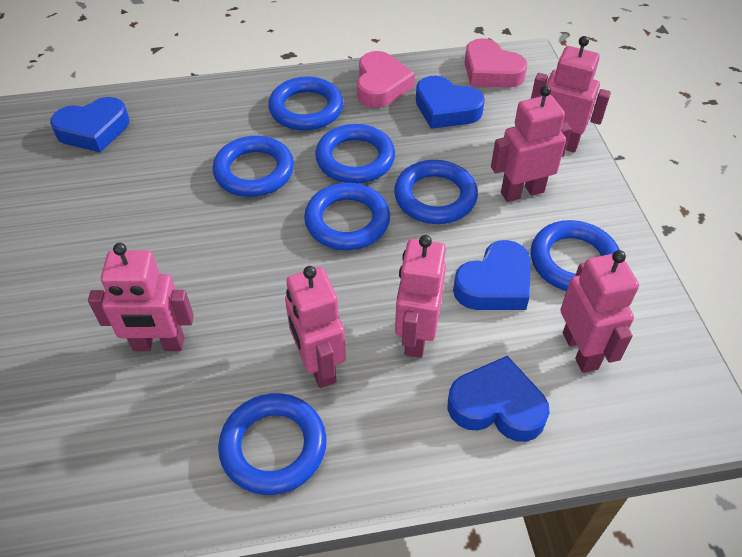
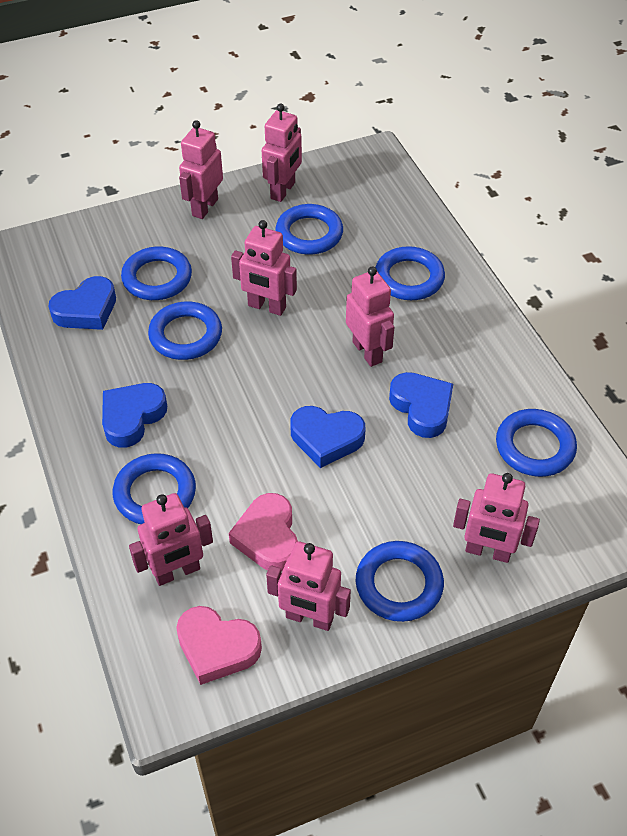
pink robot: [88,243,194,351] [285,266,346,388] [395,235,446,358] [491,85,571,202] [531,36,611,153] [560,250,639,373] = 6 -> [129,493,213,586] [179,120,223,219] [231,220,297,316] [262,104,302,202] [266,541,351,631] [346,267,394,367] [453,473,540,563] = 7

